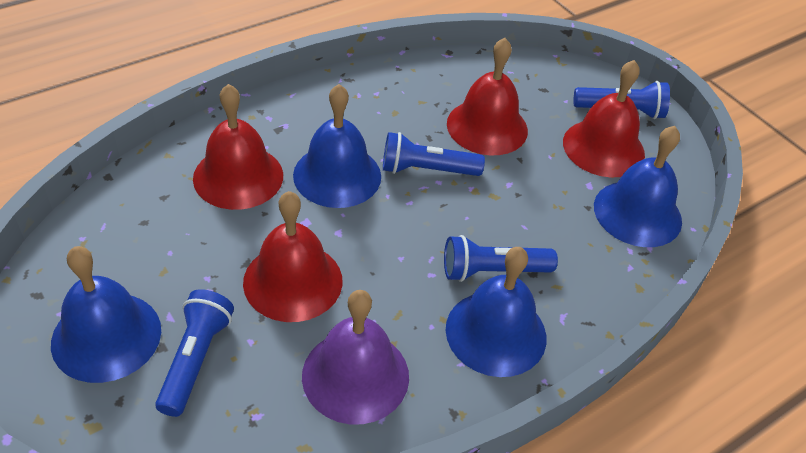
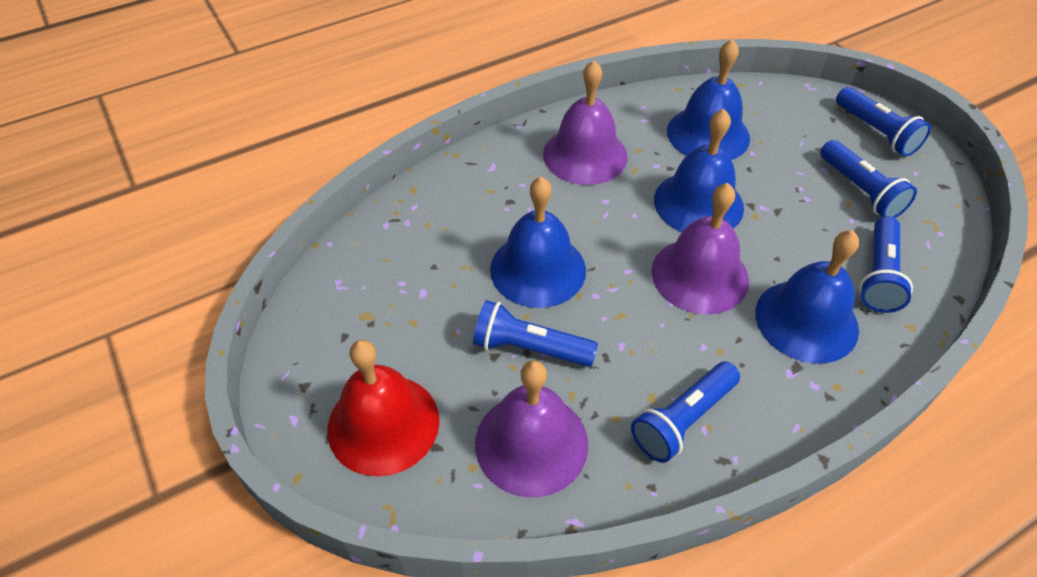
blue flashlight: [155,289,234,417] [383,132,485,176] [444,235,558,282] [573,81,670,119] = 4 -> [473,300,598,367] [631,362,740,463] [820,140,917,218] [836,87,931,157] [860,216,913,313] = 5
purple bell: [302,290,409,424] = 1 -> [475,360,588,497] [543,60,628,185] [652,183,749,314] = 3
red bell: [193,84,283,210] [243,191,342,322] [447,38,528,155] [563,60,645,177] = 4 -> [327,340,440,477] = 1

